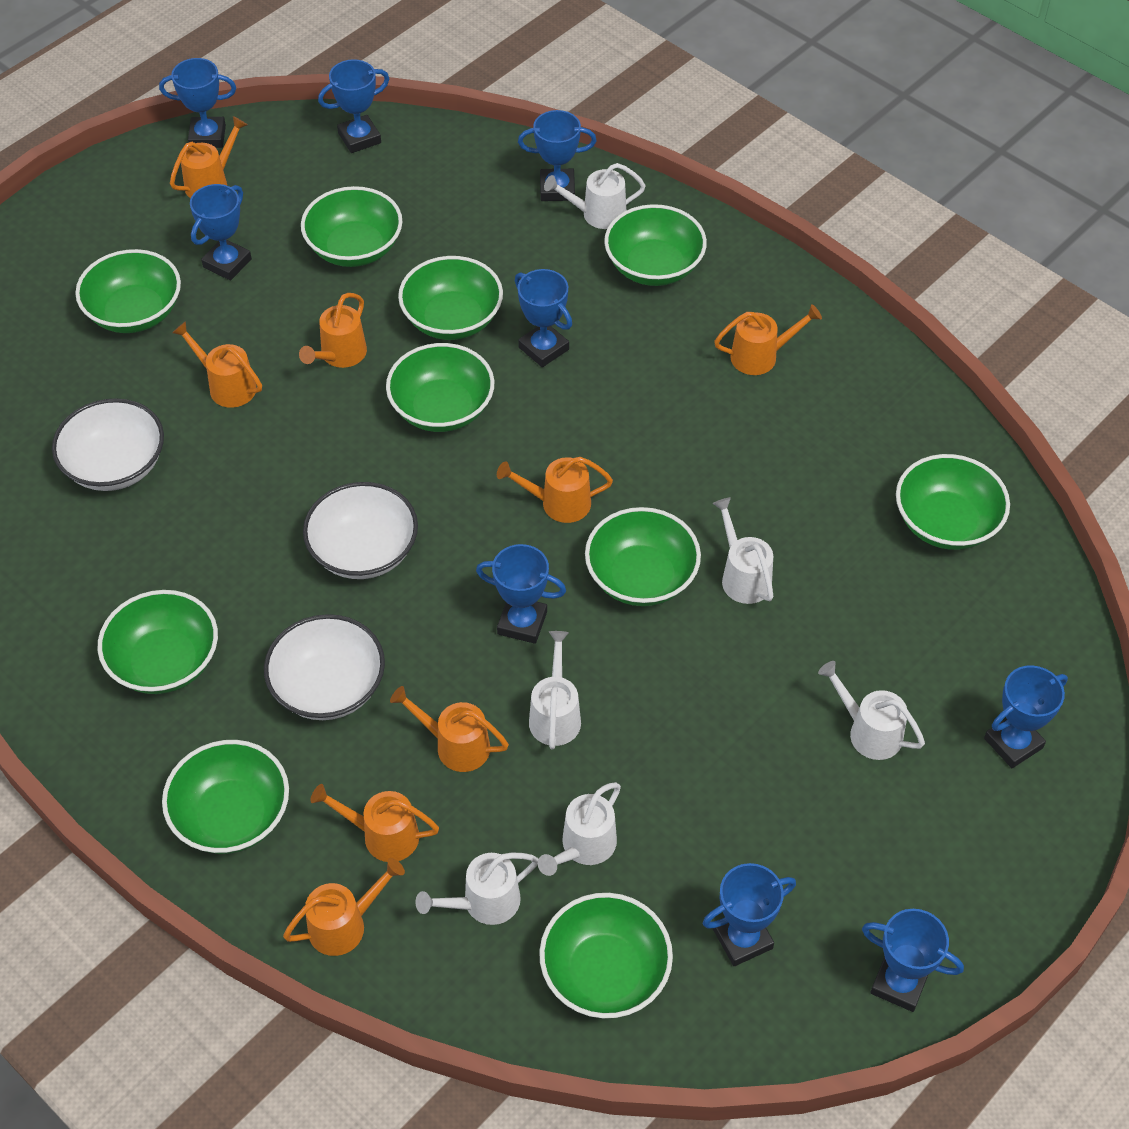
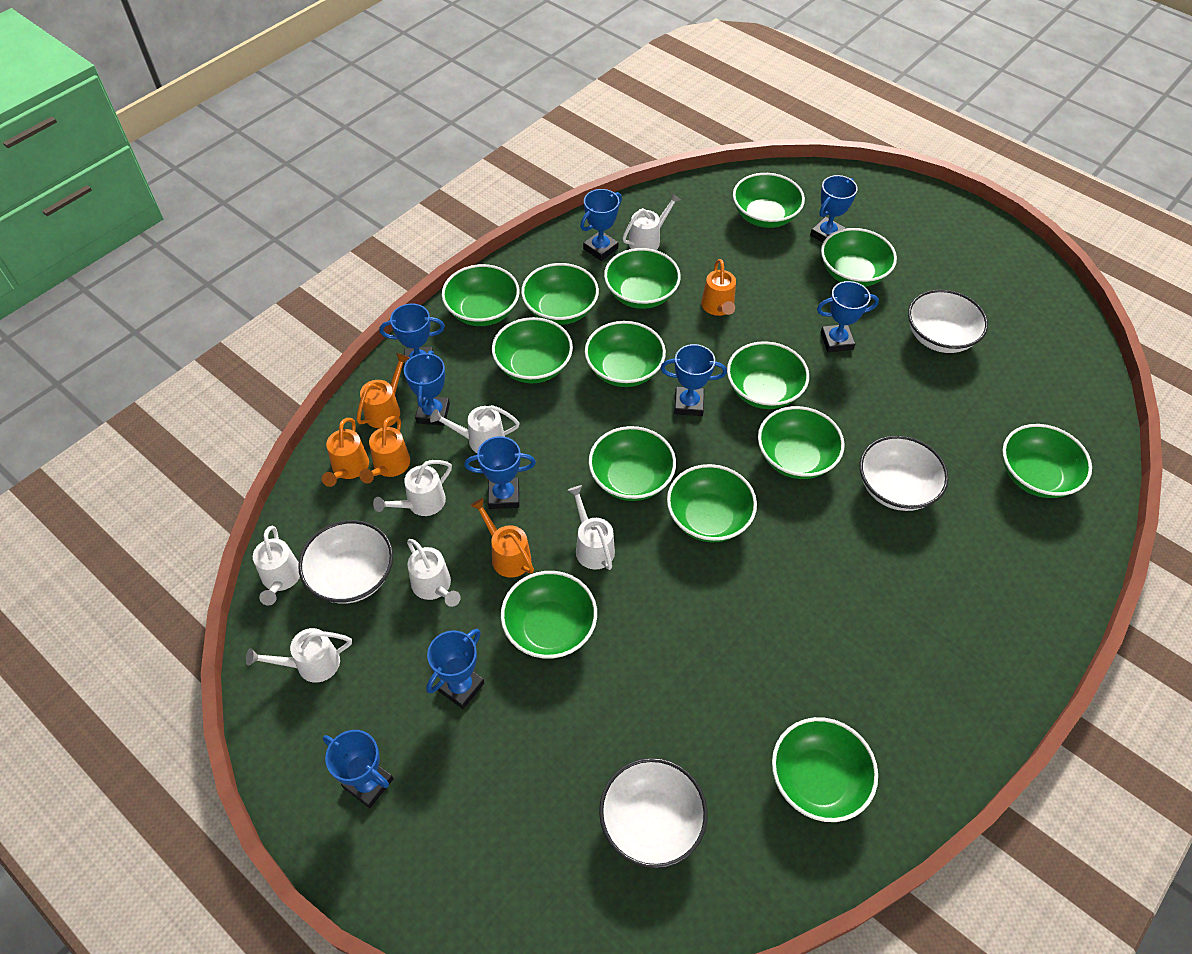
green bowl: [75,249,181,333] [98,590,218,694] [162,740,289,854] [301,186,402,267] [386,343,494,432] [398,256,503,340] [539,893,673,1018] [585,507,701,606] [604,204,707,286] [896,454,1010,550] = 10 -> [442,264,520,326] [492,317,573,383] [501,571,597,659] [521,263,599,325] [585,321,666,387] [589,426,676,501] [604,248,681,309] [667,464,757,542] [727,341,809,409] [733,173,805,228] [758,406,845,479] [772,717,878,822] [821,228,897,287] [1002,424,1092,498] = 14
orange watering can: [170,116,247,198] [172,321,262,408] [283,858,405,956] [299,293,367,368] [310,784,439,862] [390,686,509,772] [497,457,613,523] [714,304,822,375] = 8 -> [322,418,369,487] [357,353,409,428] [359,416,410,483] [470,498,534,578] [701,259,736,316] = 5
white bowl: [52,398,164,491] [264,614,385,720] [303,482,418,579] = 3 -> [298,520,393,604] [599,758,708,868] [859,435,949,511] [908,290,988,353] = 4
white watering can: [415,853,538,925] [529,631,581,749] [538,782,621,876] [544,163,646,229] [712,497,773,604] [818,661,925,760] = 6 -> [246,628,352,683] [253,526,300,605] [373,460,452,516] [407,539,461,607] [430,405,520,453] [568,485,615,570] [623,193,681,250] = 7

